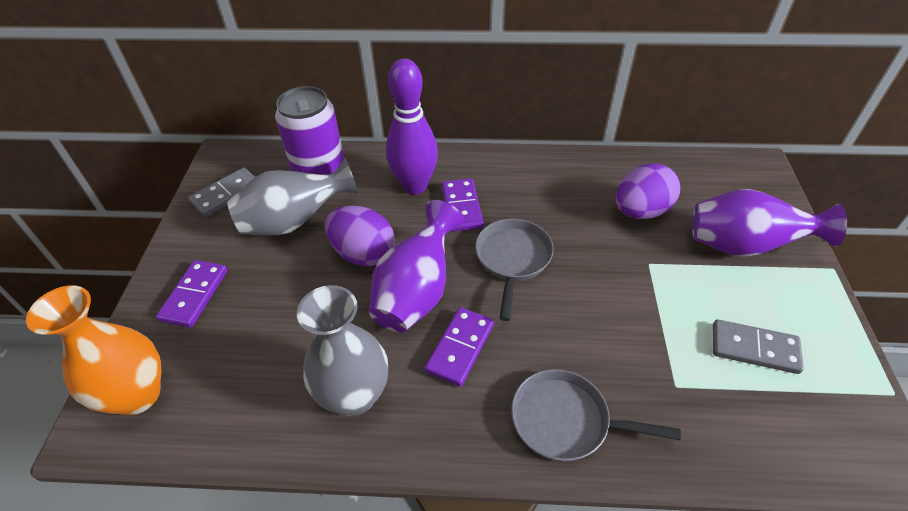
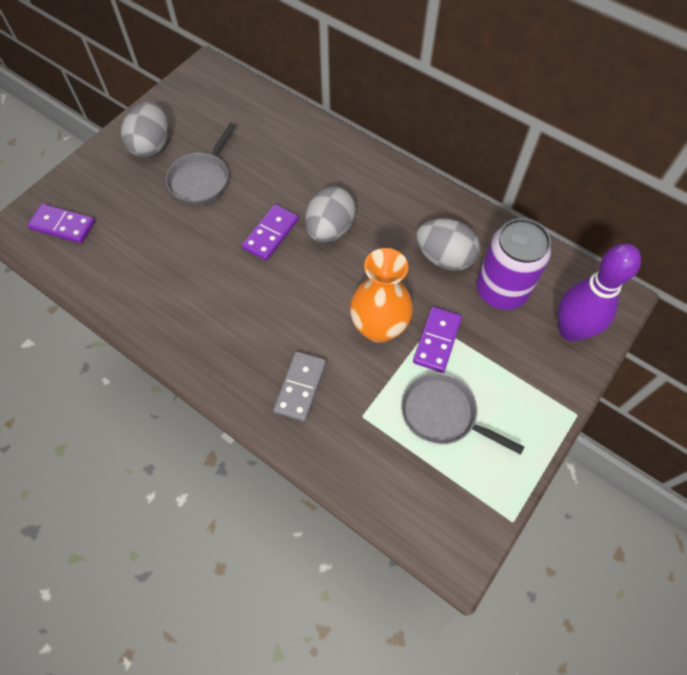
grey domino: [188,168,255,217] [713,319,804,374] = 2 -> [273,352,326,422] = 1
grey egg: none = 0 -> [121,102,169,158] [305,186,356,242] [416,219,480,271] = 3
grey vase: [227,158,359,235] [297,285,388,416] = 2 -> none = 0
purple egg: [325,206,395,266] [616,163,681,219] = 2 -> none = 0
purple vase: [369,200,464,332] [692,189,847,257] = 2 -> none = 0

